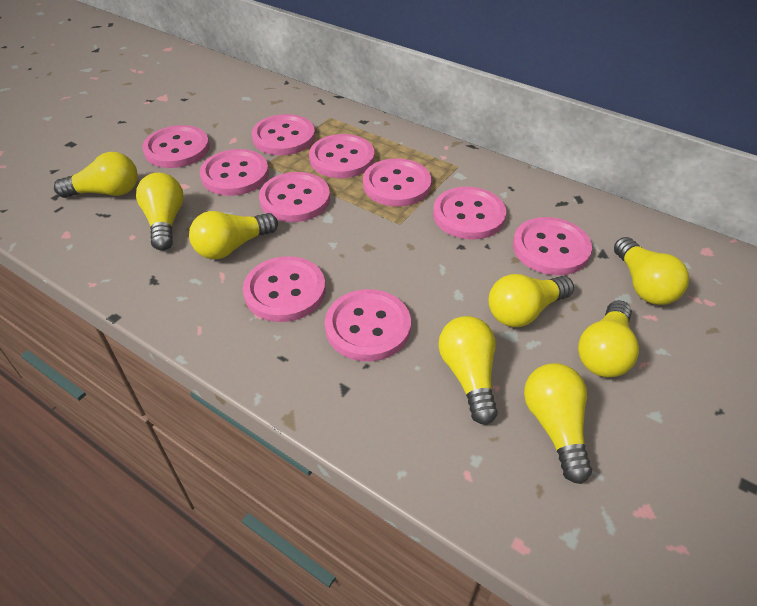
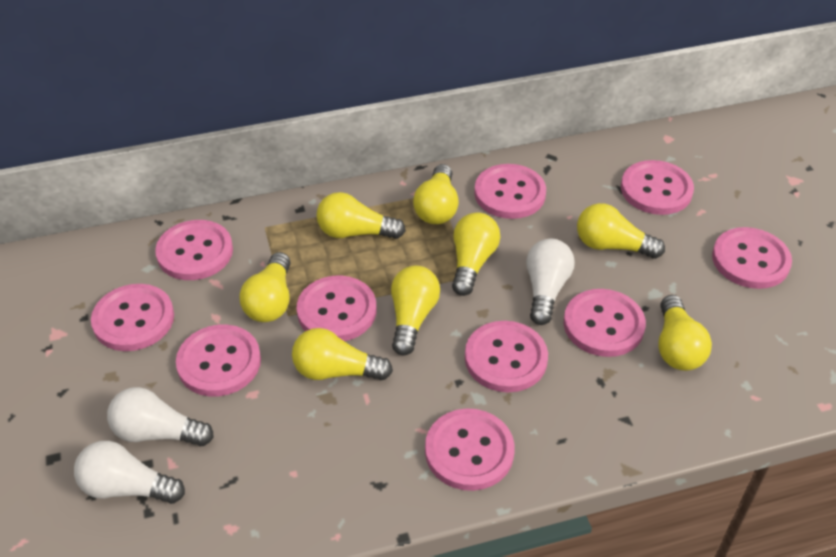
white light bulb: none = 0 -> [74,441,185,504] [107,387,214,446] [526,238,575,325] = 3

